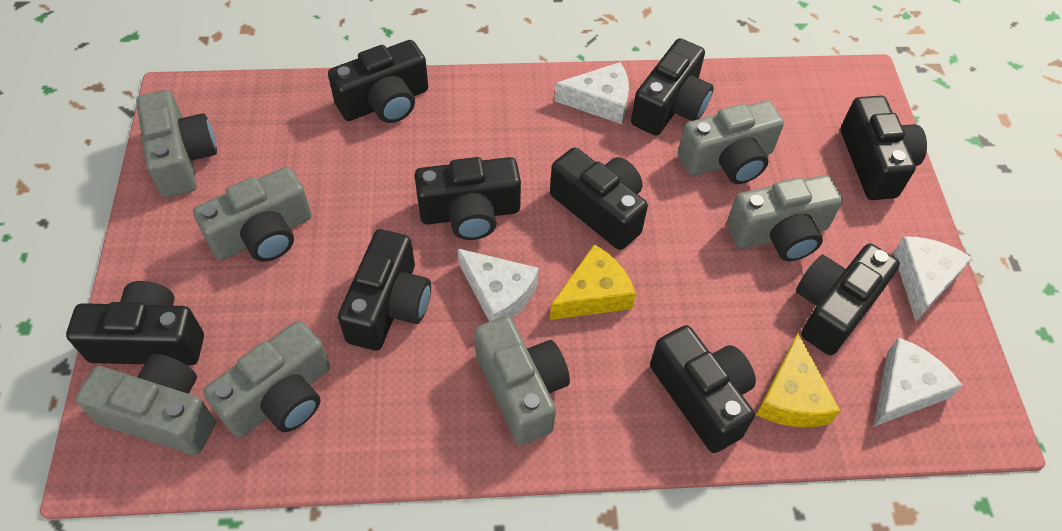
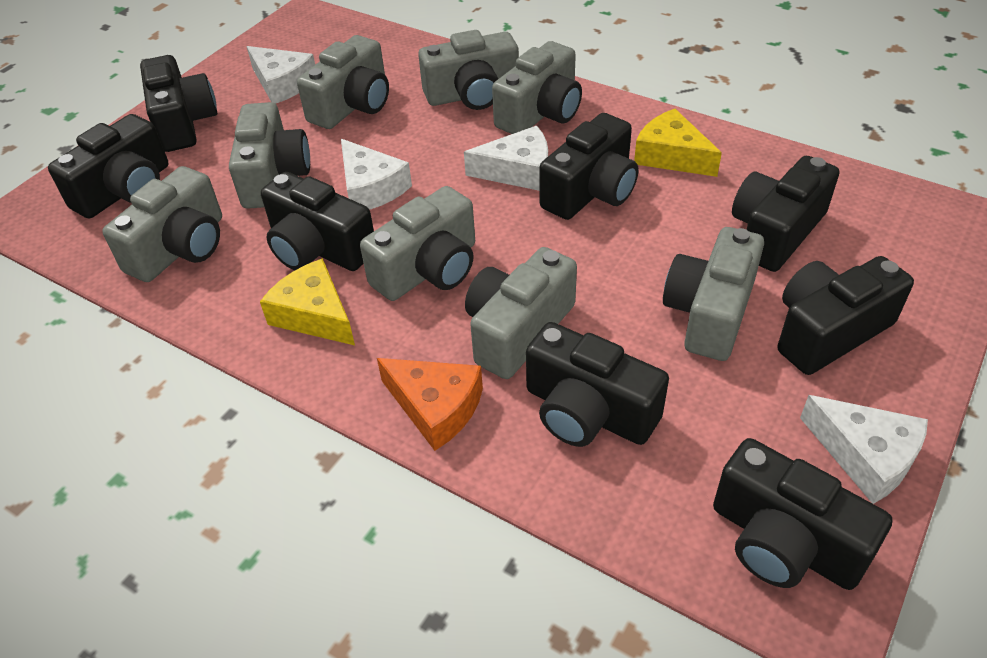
black camera: [66,281,204,365] [328,40,428,123] [338,229,431,351] [414,157,521,240] [550,147,648,250] [631,38,714,136] [650,325,756,453] [796,243,900,355] [841,96,927,200] = 9 -> [48,114,168,219] [140,55,217,152] [261,172,374,271] [526,322,669,447] [539,113,639,220] [713,438,892,590] [732,156,839,272] [778,256,914,375] = 8
grey camera: [75,354,216,455] [136,90,217,198] [193,167,311,262] [203,321,330,438] [474,316,570,445] [678,101,784,184] [727,175,843,261] = 7 -> [102,166,222,282] [229,102,310,209] [297,35,389,129] [360,186,475,301] [418,30,519,110] [465,247,577,379] [492,41,582,134] [663,227,764,361] = 8
orange cheese: none = 0 -> [377,358,483,451] = 1

